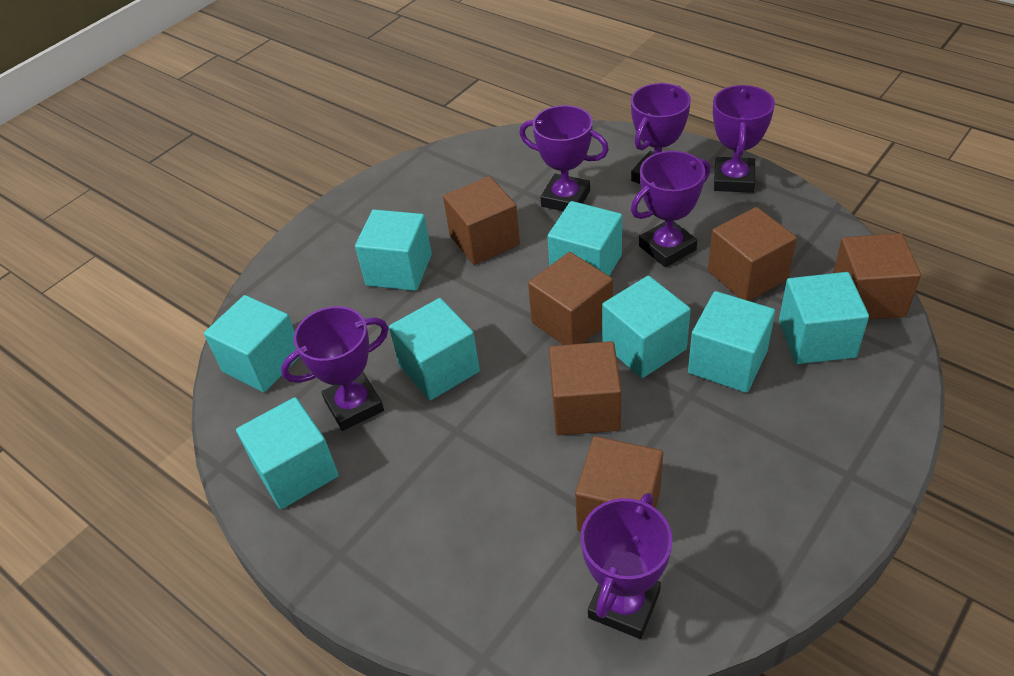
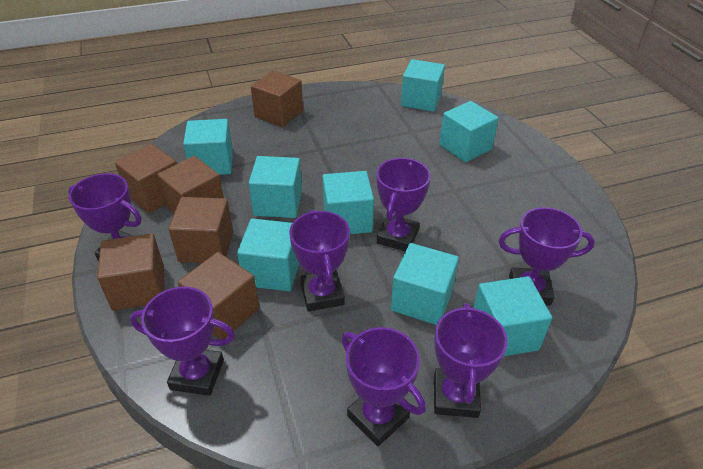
purple trophy: [281,306,389,431] [519,105,609,211] [581,493,672,639] [631,83,691,184] [631,151,710,267] [713,85,775,193] = 6 -> [68,173,141,261] [130,286,235,396] [289,210,350,312] [342,327,426,446] [376,158,431,251] [434,303,507,418] [498,207,595,305] = 7

